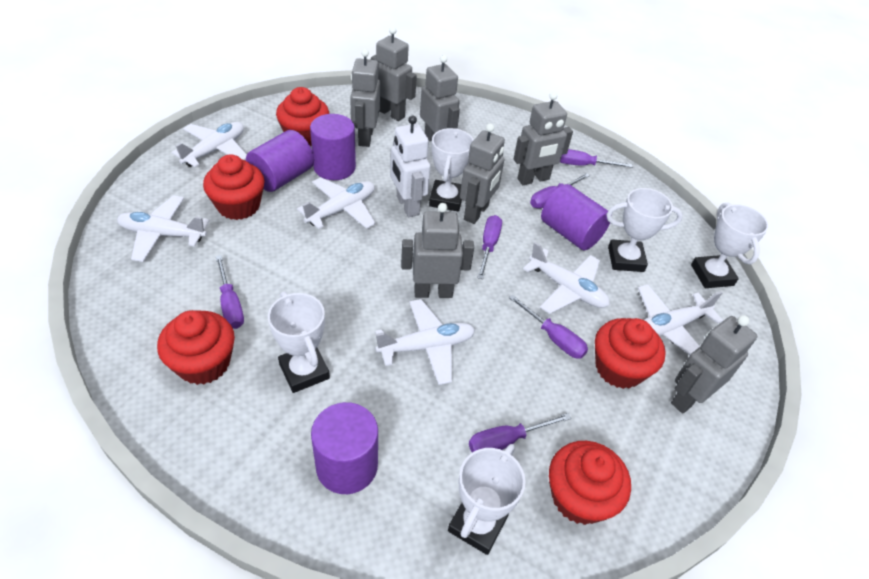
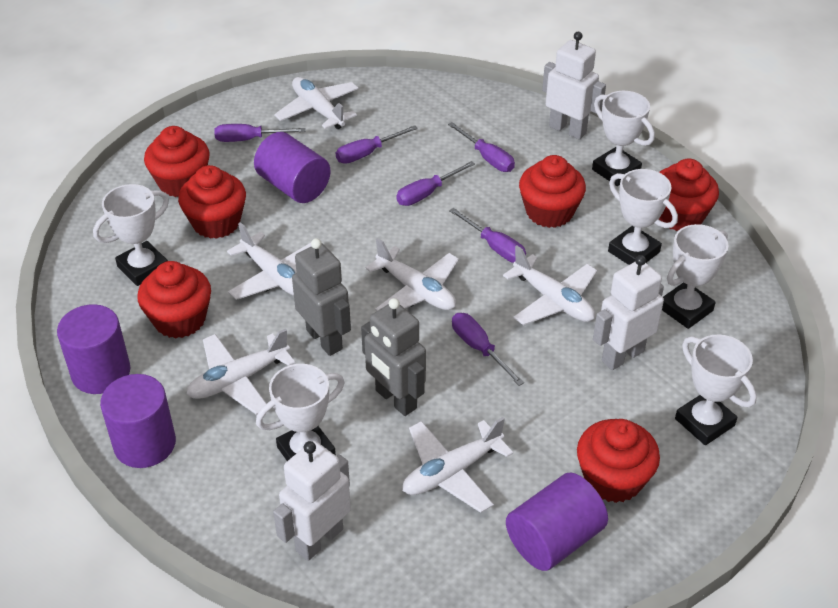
grey robot: [350,49,380,147] [371,27,417,121] [401,203,474,298] [420,55,460,141] [460,123,505,224] [514,92,573,185] [671,315,757,414] = 7 -> [292,238,351,356] [361,298,426,416] = 2
red cupcake: [157,310,235,385] [203,154,265,220] [276,87,329,146] [549,441,631,525] [595,318,666,389] = 5 -> [137,261,211,339] [144,126,210,197] [178,165,246,239] [519,155,586,228] [577,419,660,503] [659,159,719,231] = 6
white robot: [390,115,430,217] = 1 -> [273,441,351,561] [542,32,606,139] [593,255,664,370] = 3
white trophy: [268,292,330,393] [429,128,474,212] [448,444,526,555] [607,188,683,272] [691,202,769,288] = 5 -> [93,184,169,286] [256,364,345,461] [592,91,655,186] [608,169,678,265] [662,224,729,329] [675,335,757,445] = 6

